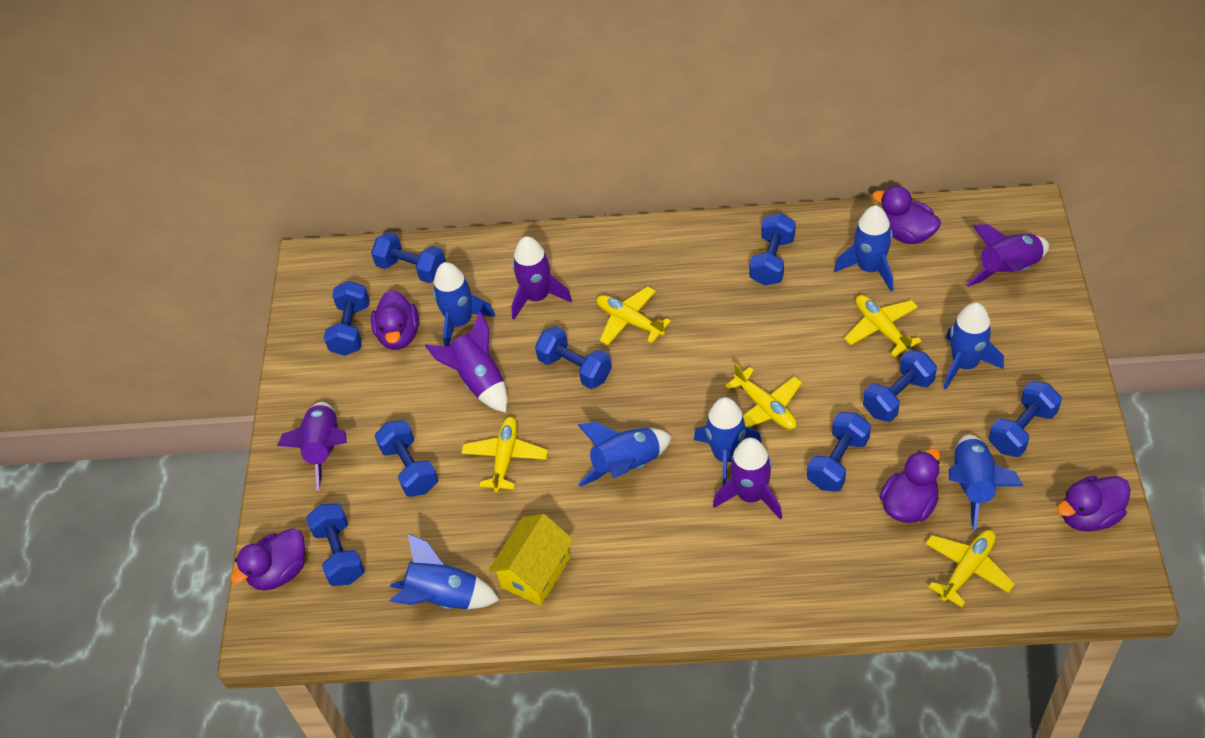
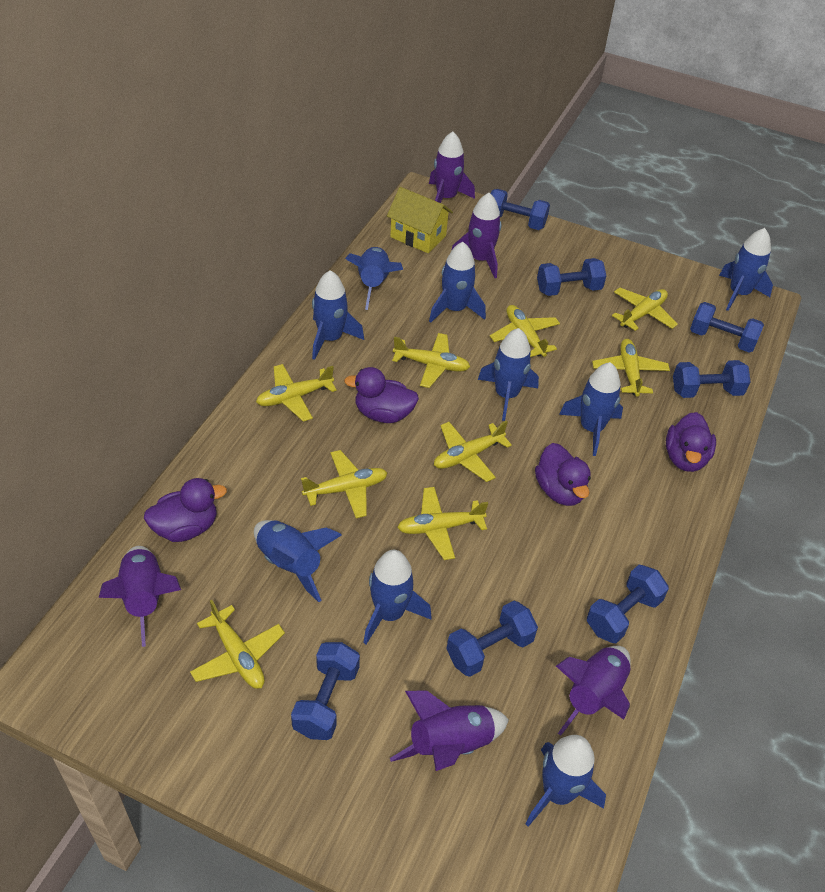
blue dumbbell: [306,503,365,586] [324,281,369,356] [371,232,446,283] [375,420,438,497] [535,326,612,389] [749,213,796,286] [807,412,871,492] [863,350,937,422] [989,381,1062,457] = 9 -> [291,642,360,740] [447,601,538,677] [491,189,550,230] [537,258,606,296] [587,565,669,643] [673,360,751,398] [690,302,764,352] = 7
blue rocket: [390,533,499,609] [433,262,495,347] [578,422,672,487] [694,397,762,486] [834,205,893,291] [943,303,1004,390] [949,435,1023,531] = 7 -> [254,520,342,602] [312,270,364,360] [345,247,403,310] [363,550,432,644] [429,242,486,323] [478,328,539,421] [526,735,606,827] [559,362,623,456] [719,228,773,311] = 9
purple duck: [230,528,305,591] [371,290,419,350] [872,186,941,244] [879,449,940,523] [1057,476,1131,532] = 5 -> [144,478,227,542] [344,367,419,423] [535,443,591,506] [666,412,716,472] = 4
yellow plane: [461,417,548,492] [597,286,671,345] [725,363,802,430] [844,295,921,357] [925,530,1015,607] = 5 -> [190,600,285,689] [256,364,337,422] [301,450,387,518] [392,333,470,388] [397,487,488,560] [434,420,512,482] [490,305,560,357] [592,339,670,397] [612,287,678,331] = 9

